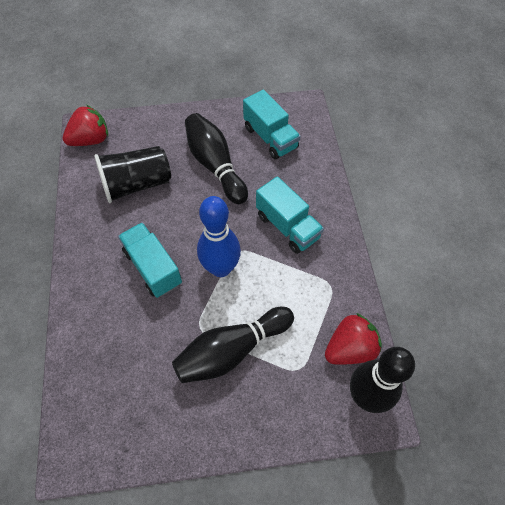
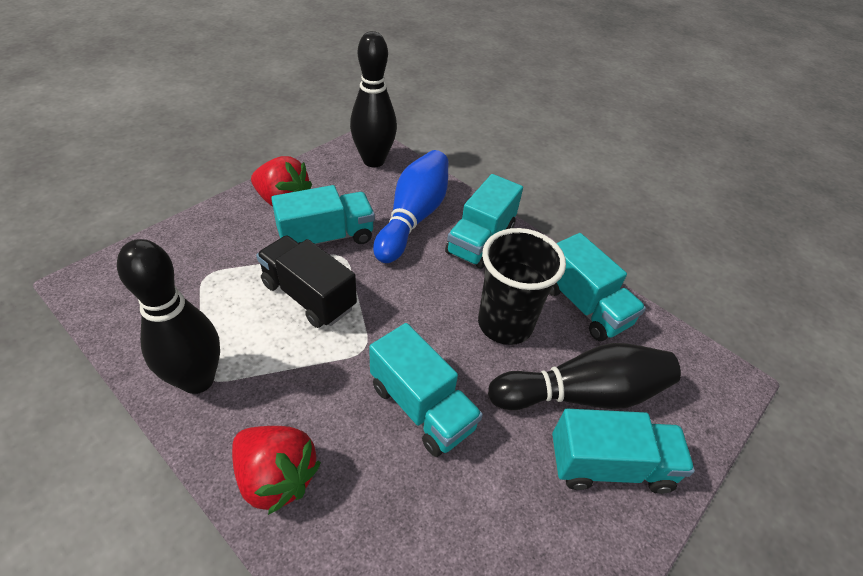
black truck: none = 0 -> [256,236,357,328] = 1
turquoise truck: [118,222,182,298] [243,90,301,159] [256,176,324,254] = 3 -> [271,185,375,244] [369,323,483,457] [445,174,523,269] [549,233,646,341] [552,409,695,494] = 5

